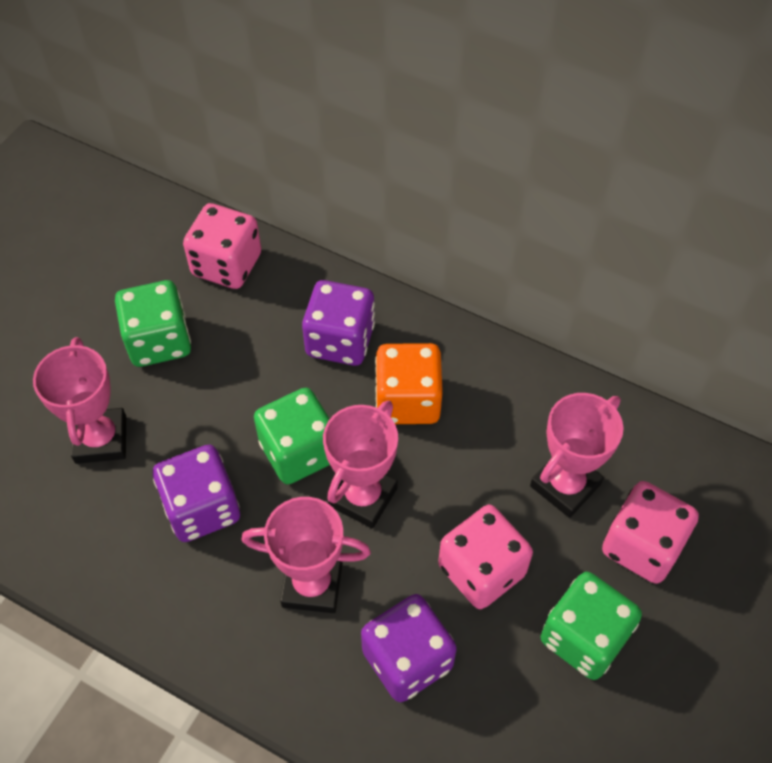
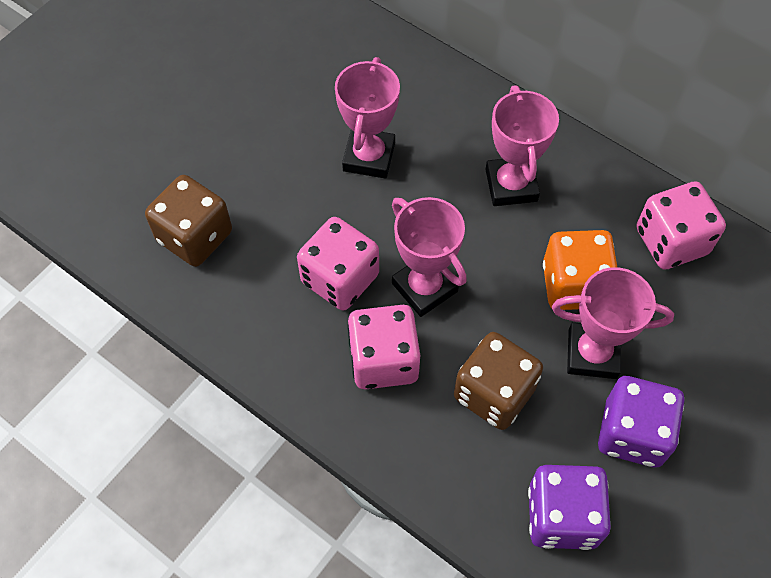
brown dice: none = 0 -> [145,175,232,267] [454,332,543,430] = 2
green dice: [115,280,191,367] [254,388,330,485] [541,572,642,680] = 3 -> none = 0
purple dice: [153,445,240,542] [302,280,375,366] [361,594,457,702] = 3 -> [528,465,611,550] [598,376,684,467] = 2

